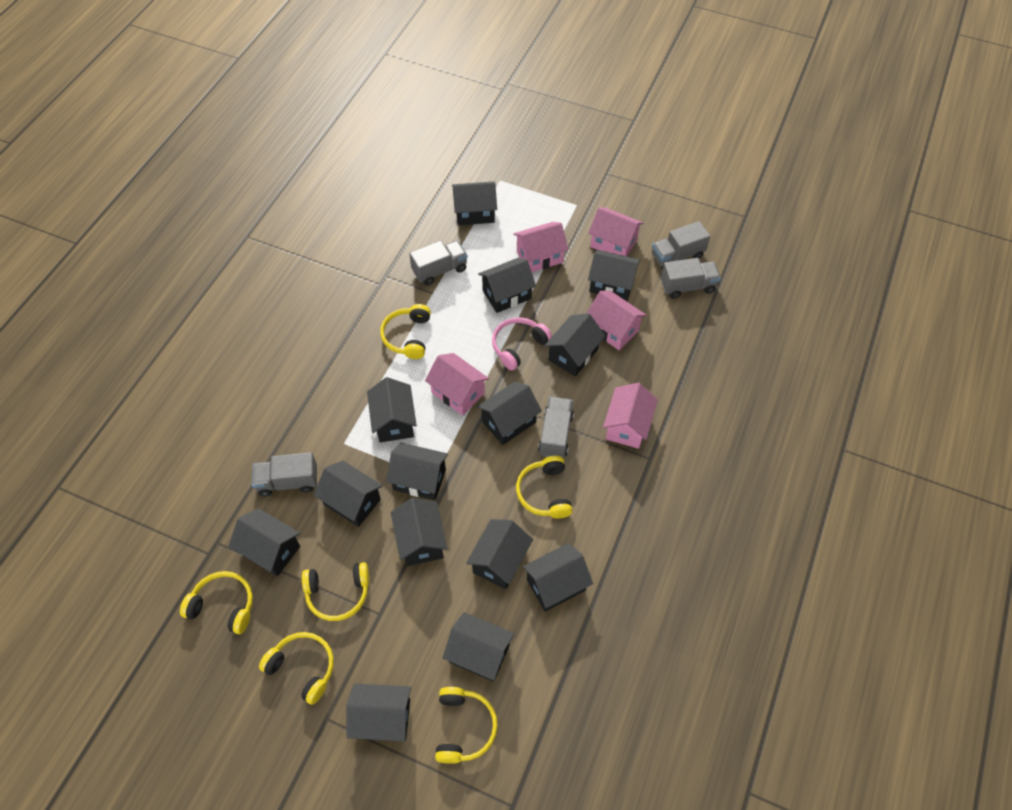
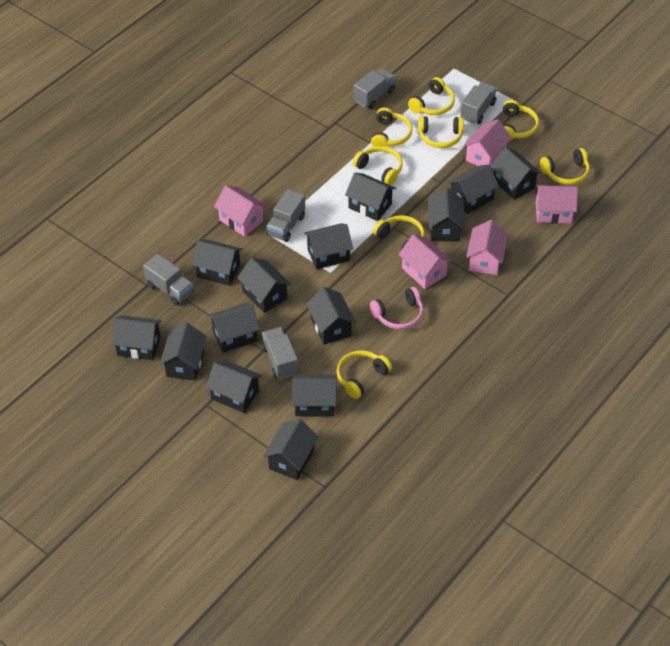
yellow headphones: [180,571,253,634] [259,632,334,705] [302,562,369,621] [380,304,431,359] [435,687,498,764] [516,455,573,518] = 6 -> [337,350,392,399] [353,146,402,185] [371,107,412,147] [373,215,425,250] [408,77,455,115] [418,116,464,148] [503,100,539,140] [540,148,590,185] = 8

